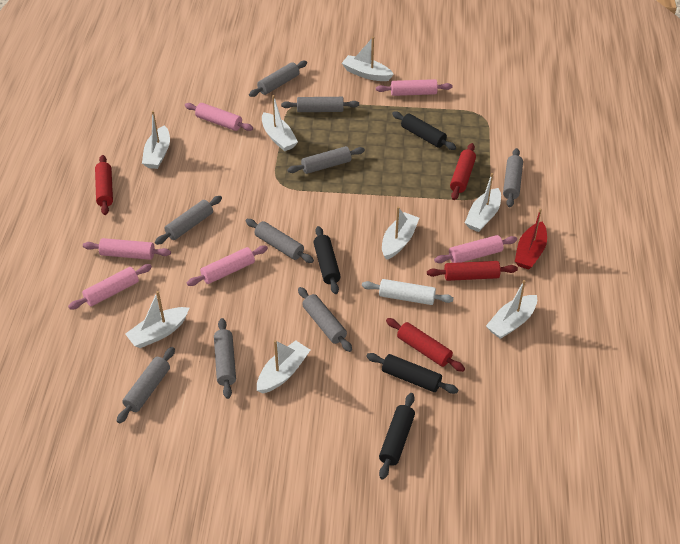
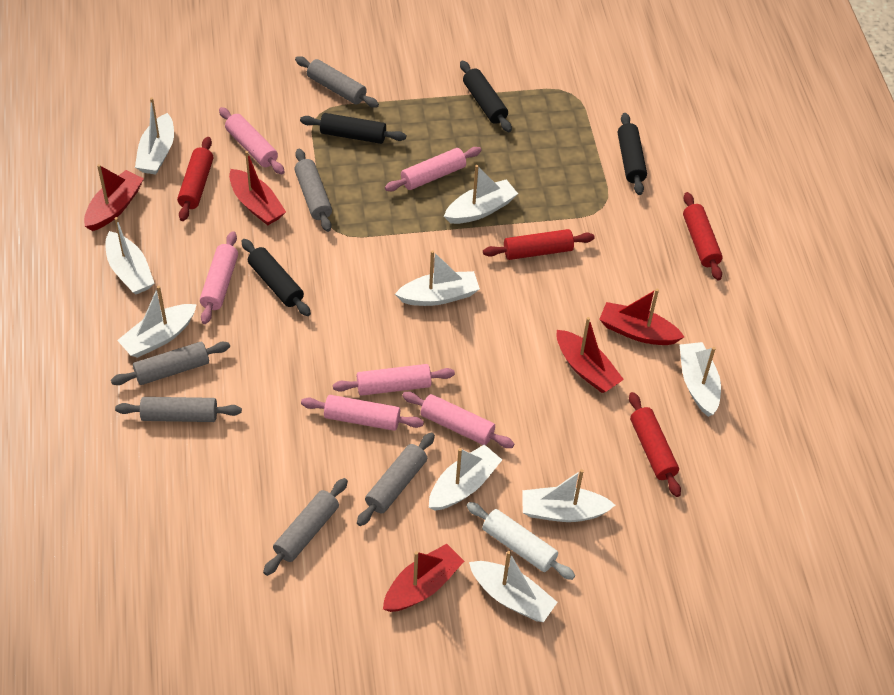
grey rolling pin: [117,347,175,424] [155,196,222,245] [214,318,236,399] [246,219,314,263] [249,61,307,97] [281,97,359,112] [287,146,365,174] [298,287,352,352] [503,148,523,208] = 9 -> [111,342,230,385] [115,397,242,422] [263,478,348,576] [294,149,332,232] [295,56,379,108] [357,432,435,526] = 6
red boat: [515,208,547,270] = 1 -> [84,164,144,231] [229,151,286,225] [383,544,464,612] [556,317,624,393] [599,289,684,345] = 5
white boat: [125,291,189,348] [142,111,170,169] [257,340,310,394] [262,95,298,152] [342,37,394,81] [382,207,419,260] [465,173,501,232] [486,280,537,339] = 8 -> [105,217,155,295] [117,286,197,358] [135,98,174,175] [395,250,480,306] [429,445,502,511] [444,165,518,224] [469,551,558,622] [523,469,615,522] [680,342,721,417] = 9

